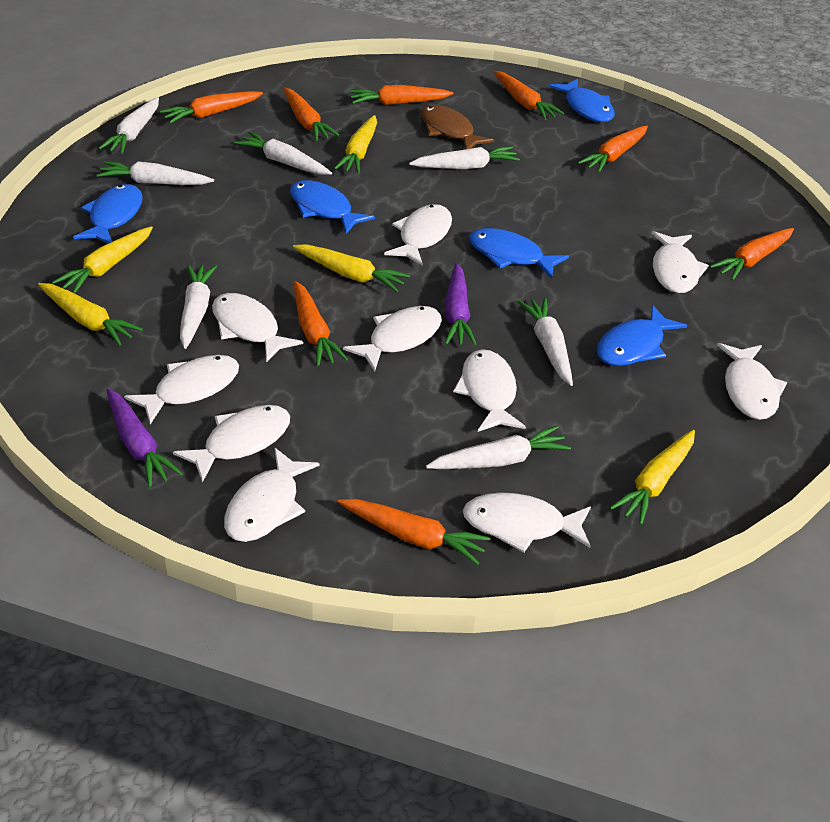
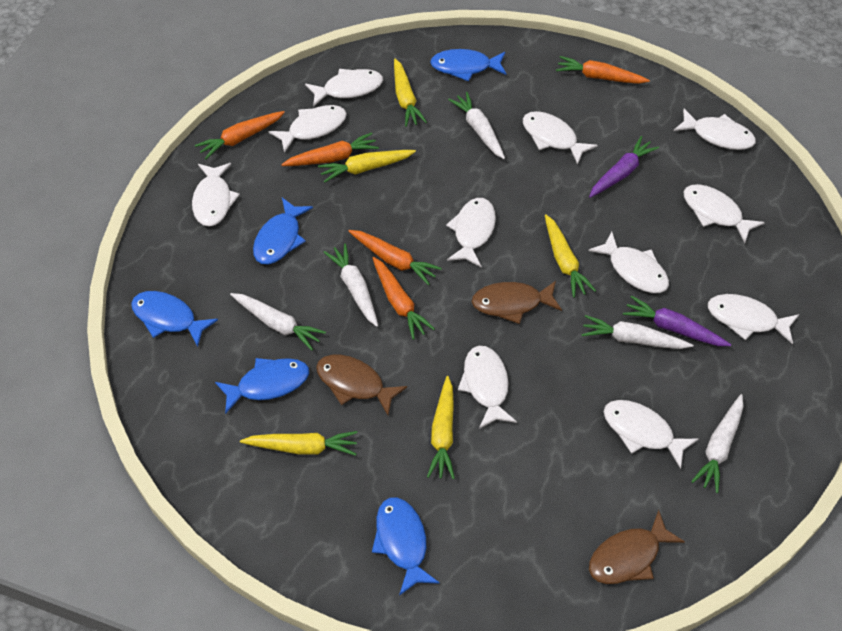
brown fish: [420,104,494,150] = 1 -> [316,355,407,415] [472,281,562,324] [589,510,685,584] = 3
orange carrot: [160,91,263,124] [283,87,339,141] [294,281,348,366] [338,499,491,565] [349,85,454,105] [494,71,564,120] [578,125,648,173] [710,228,794,280] = 8 -> [195,111,285,159] [281,132,379,166] [348,230,442,285] [373,257,435,340] [556,56,650,84] = 5
white carrot: [97,161,214,185] [99,97,159,154] [180,264,217,349] [234,132,332,175] [409,146,520,169] [426,425,571,469] [517,297,573,386] = 7 -> [230,293,326,351] [323,243,378,327] [448,92,505,159] [582,315,693,349] [691,394,743,493] = 5
white fish: [124,355,239,425] [173,405,290,483] [212,293,303,363] [224,448,320,542] [343,306,442,372] [384,204,452,266] [453,349,526,432] [463,492,591,552] [652,231,709,293] [717,343,787,420] = 10 -> [192,163,240,227] [269,105,347,153] [305,69,383,107] [446,198,496,267] [458,346,517,429] [523,111,598,165] [588,231,669,293] [603,400,699,469] [673,109,756,150] [683,184,765,243] [708,294,799,344] = 11

